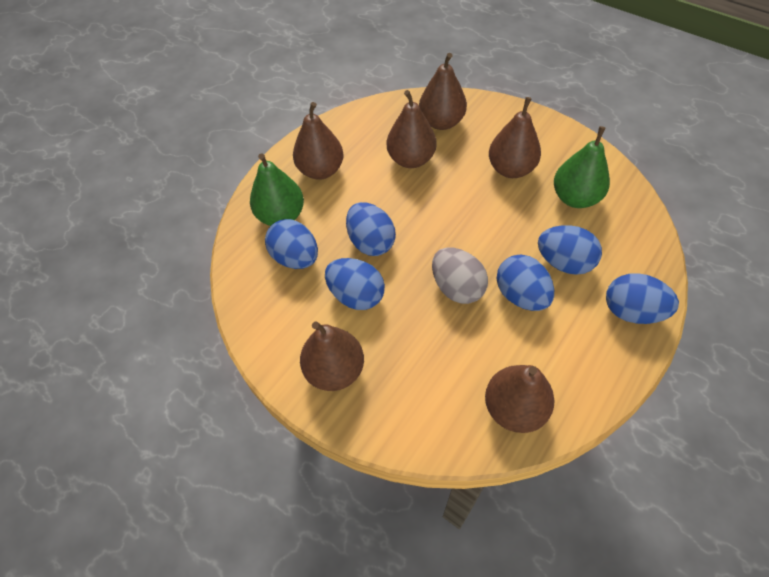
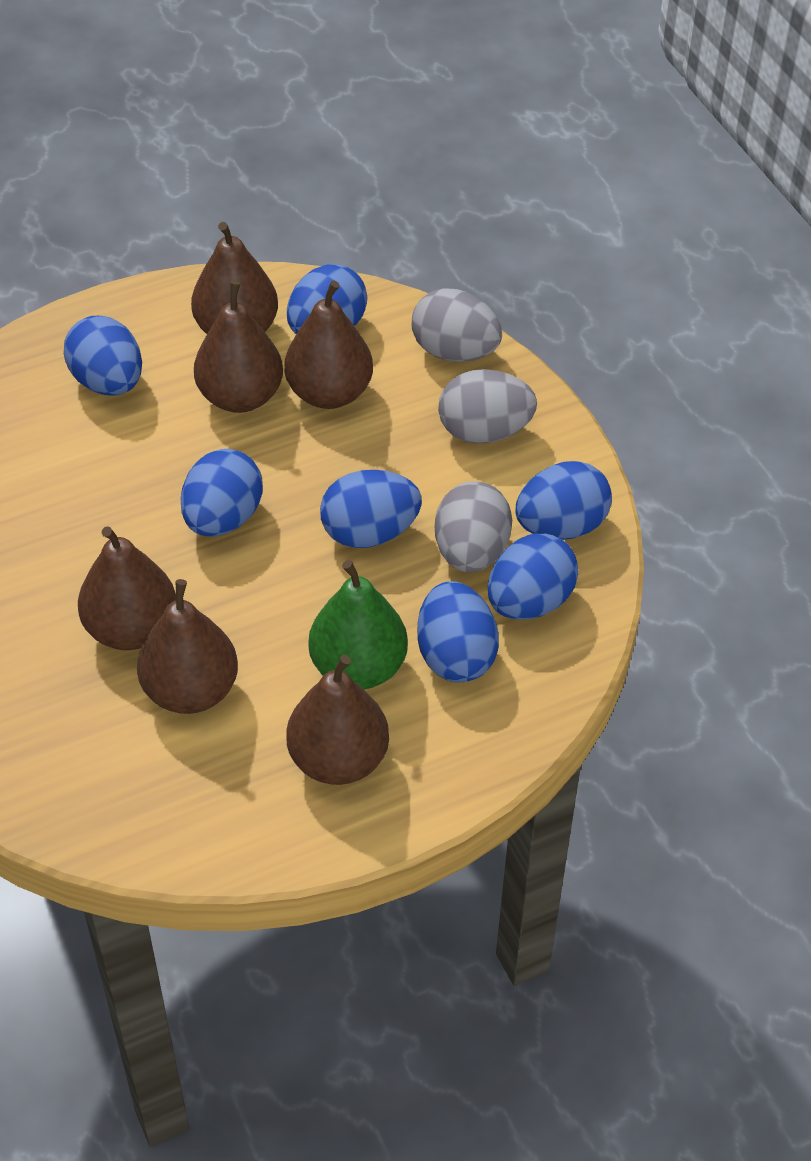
blue egg: [265,219,318,269] [325,258,385,310] [346,202,396,256] [497,254,554,311] [538,225,602,275] [606,273,679,324] = 6 -> [64,316,142,396] [181,449,263,536] [287,264,367,334] [320,470,422,548] [417,581,499,682] [488,533,579,619] [516,461,612,540] = 7
green pear: [250,153,304,226] [554,126,610,208] = 2 -> [308,560,408,690] = 1
grey egg: [432,248,488,304] = 1 -> [411,288,502,362] [435,481,512,572] [438,369,537,444] = 3

